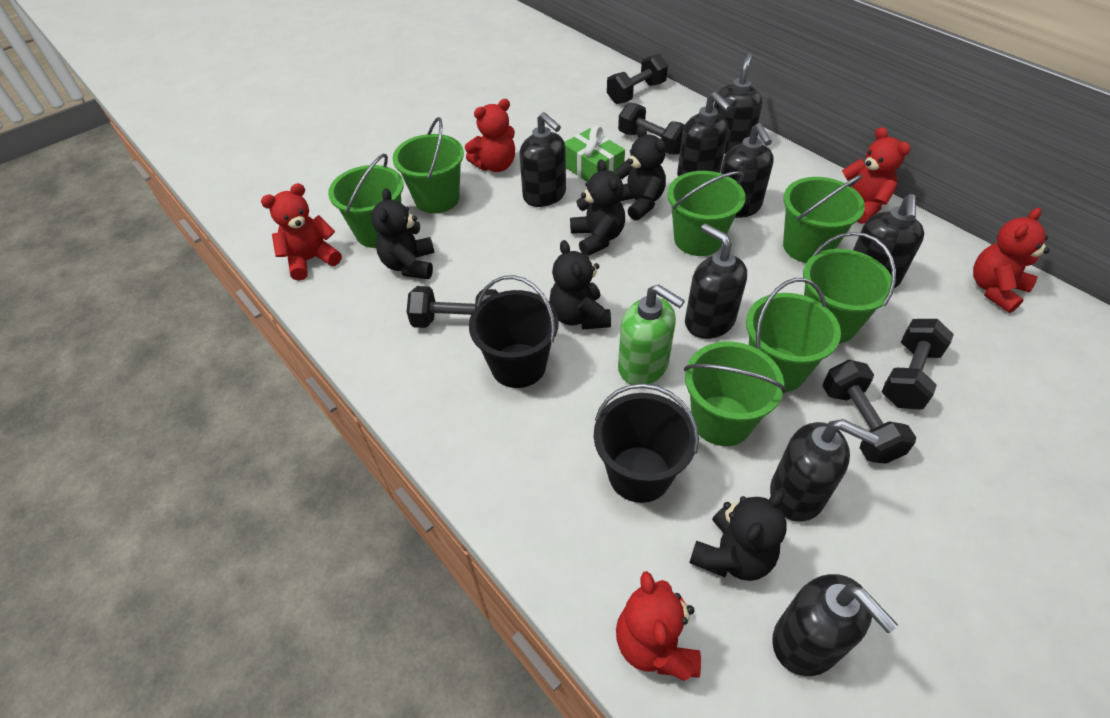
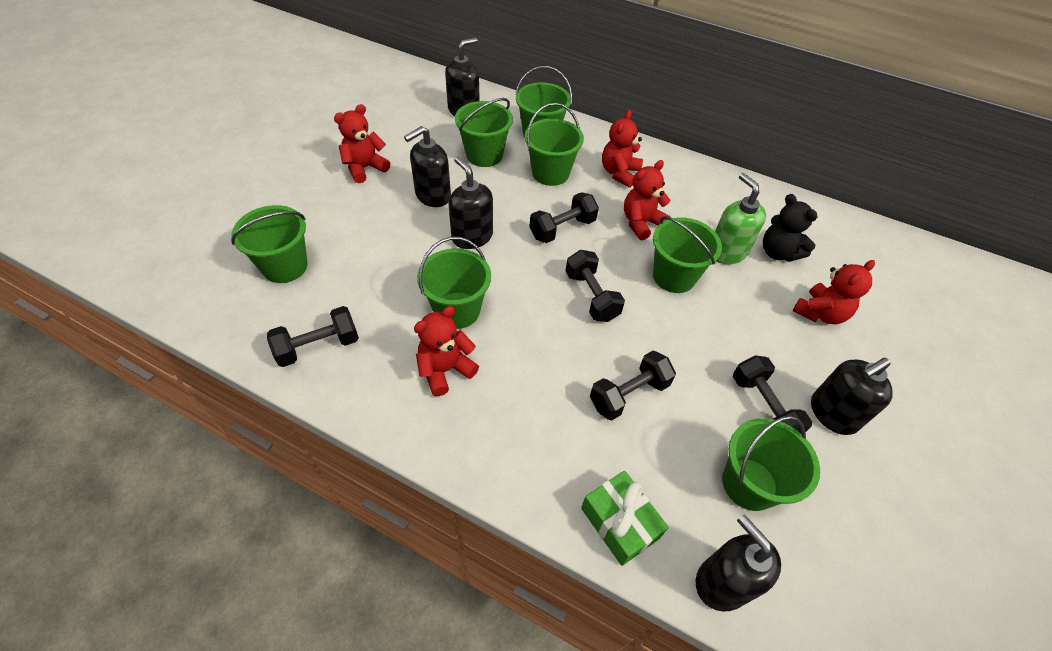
black bucket: [469,275,559,388] [594,383,699,503] = 2 -> none = 0
black soap dispenser: [520,112,566,207] [677,92,731,177] [685,224,747,339] [714,53,762,154] [721,123,774,218] [770,419,879,522] [772,574,898,676] [853,194,924,288] = 8 -> [404,126,451,207] [445,37,480,116] [449,156,493,249] [696,515,781,612] [811,358,893,435] = 5
black teddy bear: [371,188,435,279] [549,240,611,330] [570,159,625,256] [615,125,666,221] [689,489,787,581] = 5 -> [763,194,817,262] = 1

